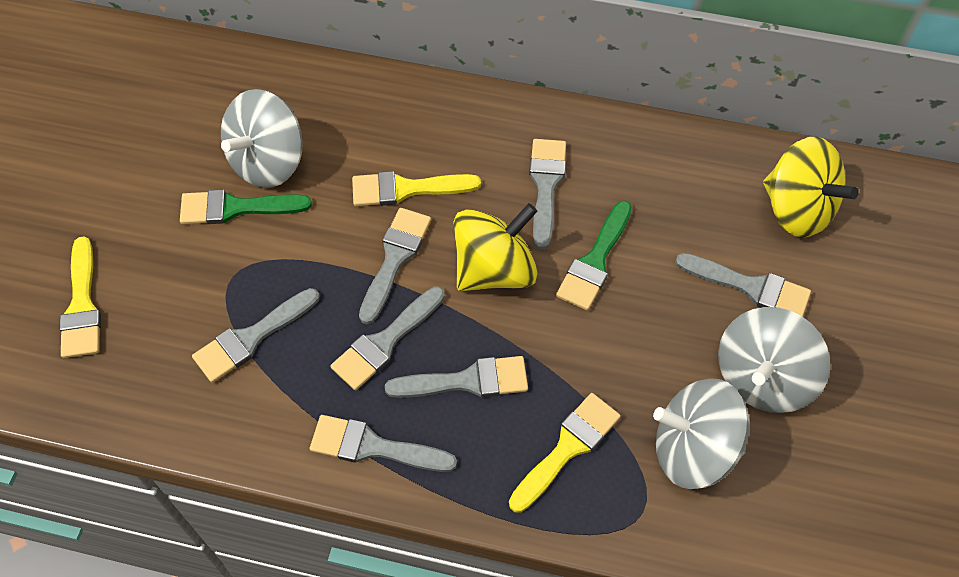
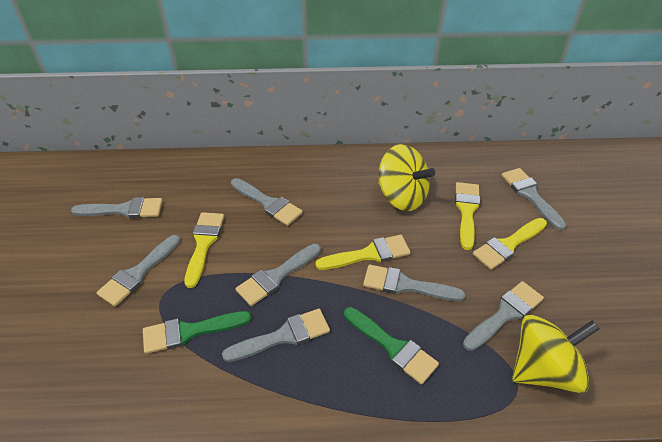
grey brush: [192,288,320,383] [310,415,457,472] [330,286,445,390] [359,208,431,324] [385,356,528,398] [529,139,566,250] [675,253,811,317] = 7 -> [71,197,163,218] [96,235,181,306] [222,309,330,362] [231,178,303,226] [235,243,321,306] [363,265,465,301] [463,281,544,351] [502,168,566,230] = 8
grey spinning top: [221,89,303,188] [653,378,749,489] [718,307,830,413] = 3 -> none = 0
yellow brush: [60,236,101,358] [352,171,481,206] [509,393,621,513] = 3 -> [185,212,224,288] [315,235,411,270] [455,182,480,250] [473,218,547,270] = 4

